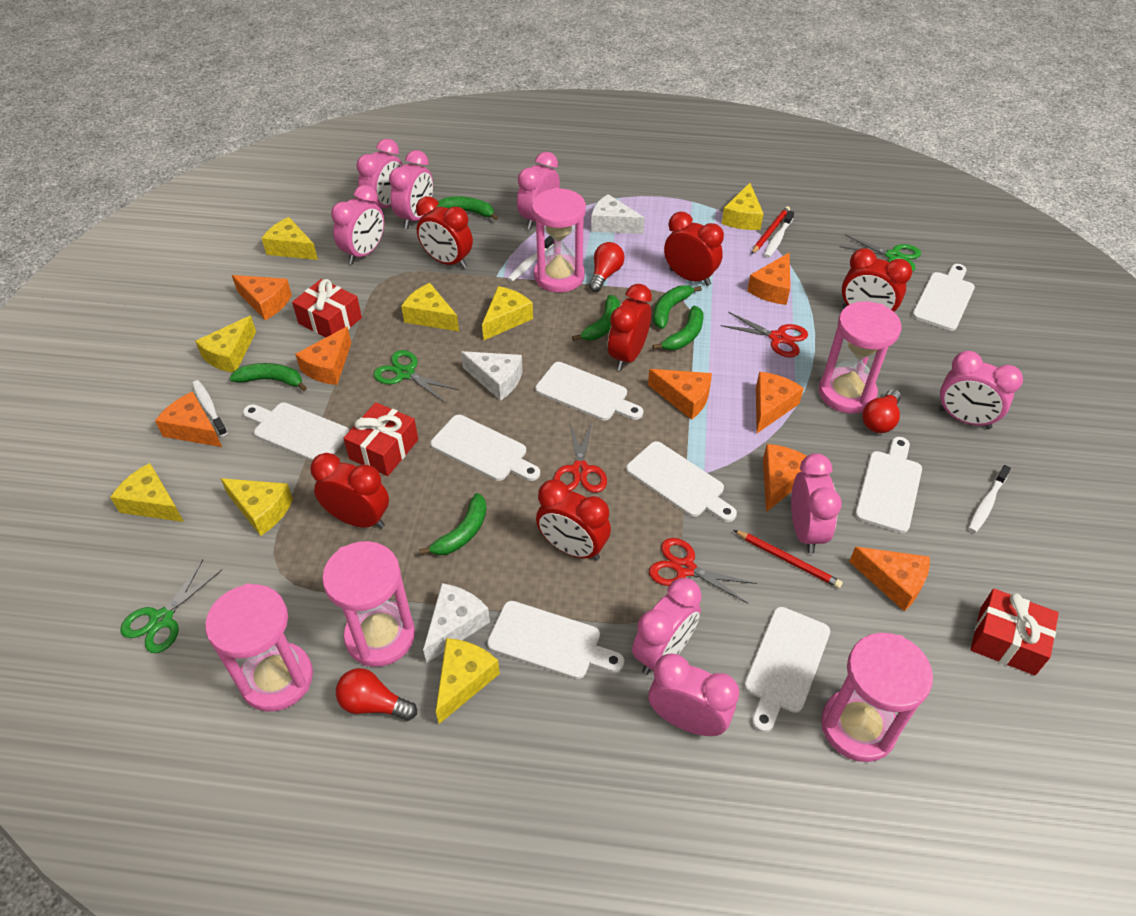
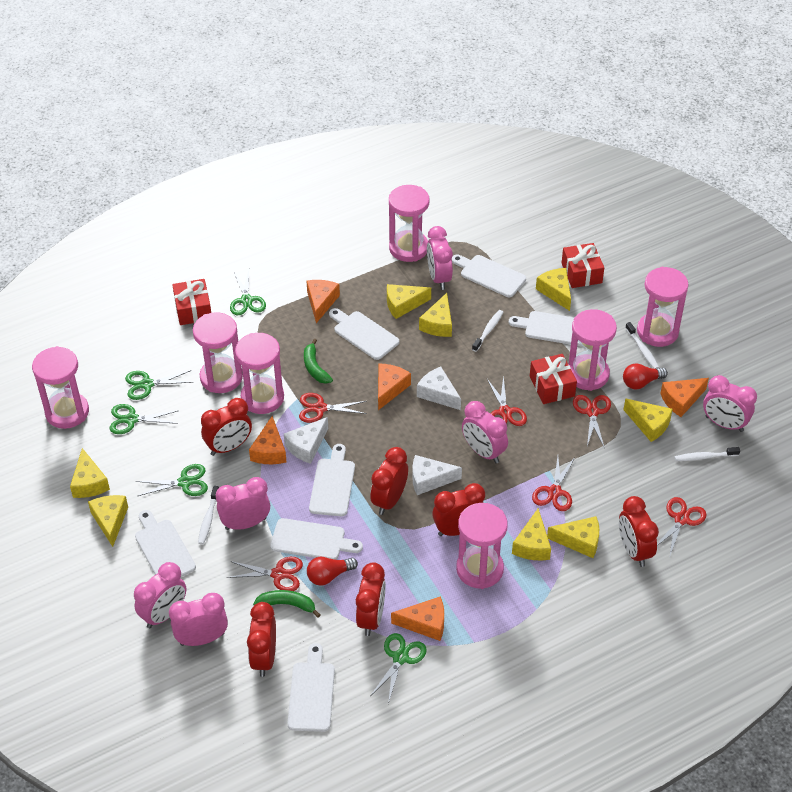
green banana: [230,363,307,391] [419,493,487,555] [437,196,498,221] [572,295,620,341] [653,285,702,329] [653,306,704,350] = 6 -> [253,590,320,618] [304,338,333,384] = 2
green scissors: [120,560,222,653] [373,350,459,403] [839,235,921,272] = 3 -> [110,404,178,434] [125,370,193,400] [136,464,208,496] [230,270,266,315] [370,633,427,704] = 5
orange cheese: [155,392,222,447] [232,275,292,320] [295,326,351,385] [648,369,712,420] [747,252,790,305] [756,372,804,433] [763,444,806,512] [849,547,930,611] = 8 -> [249,416,287,464] [306,280,340,323] [378,363,411,410] [391,596,444,641] [660,378,709,417] = 5
pink clock: [331,185,384,264] [356,139,403,208] [389,150,433,229] [517,152,560,230] [632,578,702,675] [649,654,739,736] [791,453,842,554] [939,351,1023,429] = 8 -> [134,562,187,628] [169,593,228,646] [216,477,270,530] [427,226,453,290] [462,401,508,463] [703,375,757,432] = 6
pink hourglass: [205,584,313,711] [322,541,415,667] [532,188,586,293] [819,301,901,414] [821,633,933,762] = 5 -> [32,346,89,429] [193,312,243,393] [235,333,284,414] [389,185,429,262] [456,503,508,589] [568,309,617,391] [637,267,689,347] = 7
red light bulb: [336,668,417,721] [589,242,624,292] [862,389,901,433] = 3 -> [307,557,358,586] [623,363,668,389] = 2
red pencil: [734,530,843,588] [752,206,790,254] = 2 -> none = 0
red scissors: [553,421,607,493] [649,538,757,604] [721,312,808,357] = 3 -> [227,557,303,591] [299,393,367,423] [487,375,527,426] [532,457,575,511] [573,395,611,449] [657,497,707,558] = 6
white cutting board: [243,402,349,461] [430,415,540,481] [487,601,624,679] [535,362,644,421] [626,441,737,522] [744,607,830,732] [855,437,922,533] [912,264,975,331] = 8 -> [135,510,196,577] [270,518,363,560] [287,643,335,732] [309,444,355,516] [329,308,399,360] [452,255,526,297] [509,311,582,346] = 7

